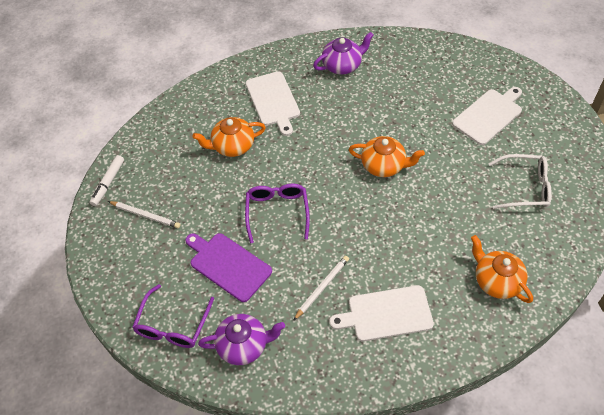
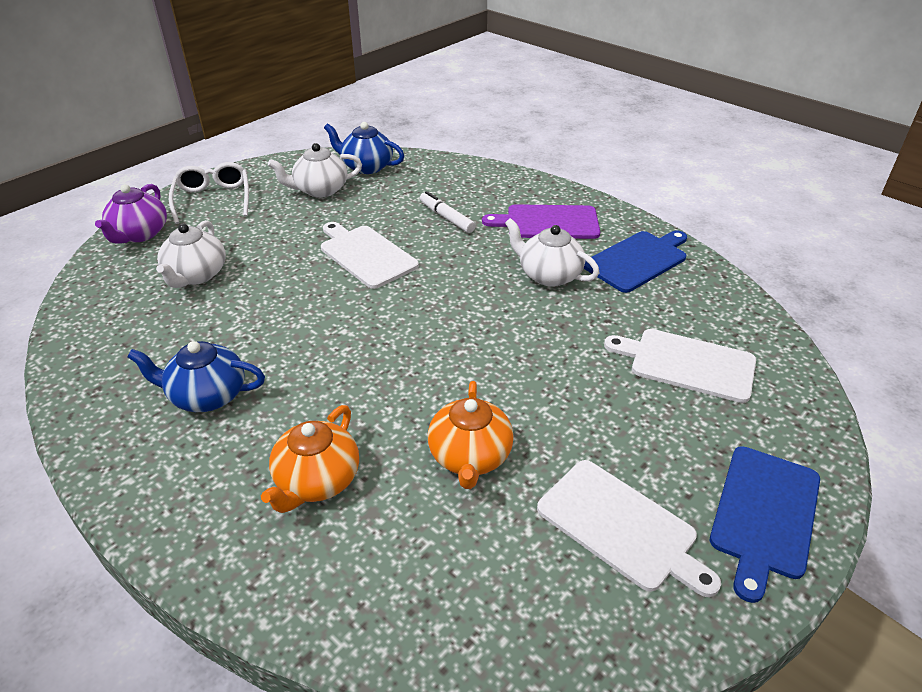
blue cutting board: none = 0 -> [584,230,687,293] [710,446,820,603] = 2
blue teapot: none = 0 -> [127,341,265,412] [324,122,404,174] = 2
orange teapot: [192,117,266,157] [349,136,425,177] [471,235,533,303] = 3 -> [261,405,359,513] [428,381,514,489] = 2
purple glasses: [132,284,214,348] [245,184,310,243] = 2 -> none = 0
purple teapot: [198,314,285,365] [313,32,374,74] = 2 -> [95,184,167,244] = 1
white pencil: [108,201,180,228] [293,256,349,321] = 2 -> none = 0
white teapot: none = 0 -> [156,220,226,288] [268,143,362,198] [505,218,599,287] = 3

